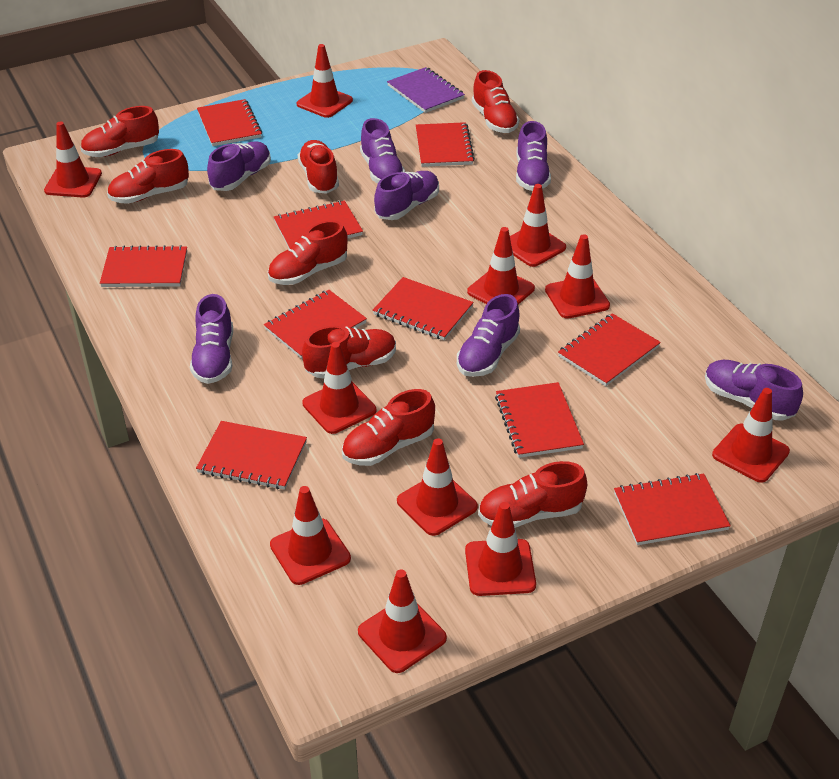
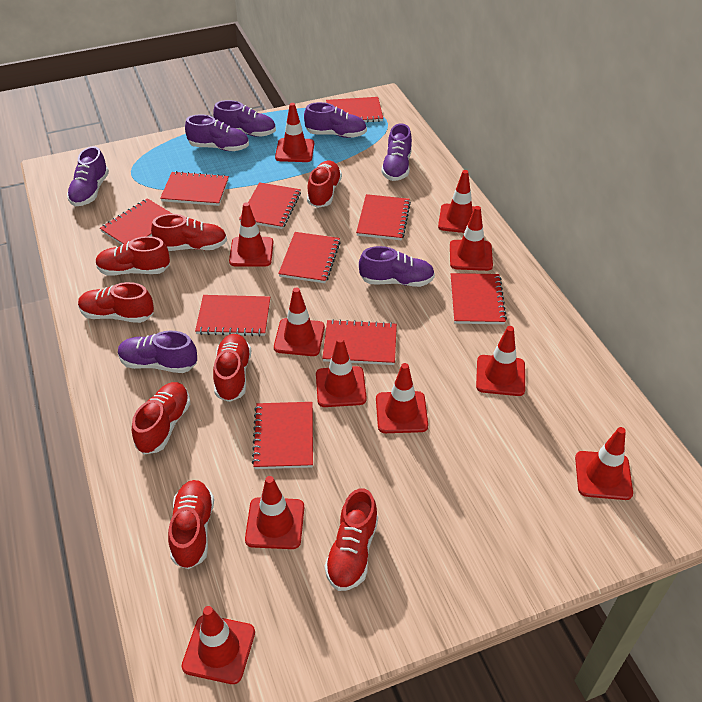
purple notebook: [387,67,465,113] = 1 -> none = 0

